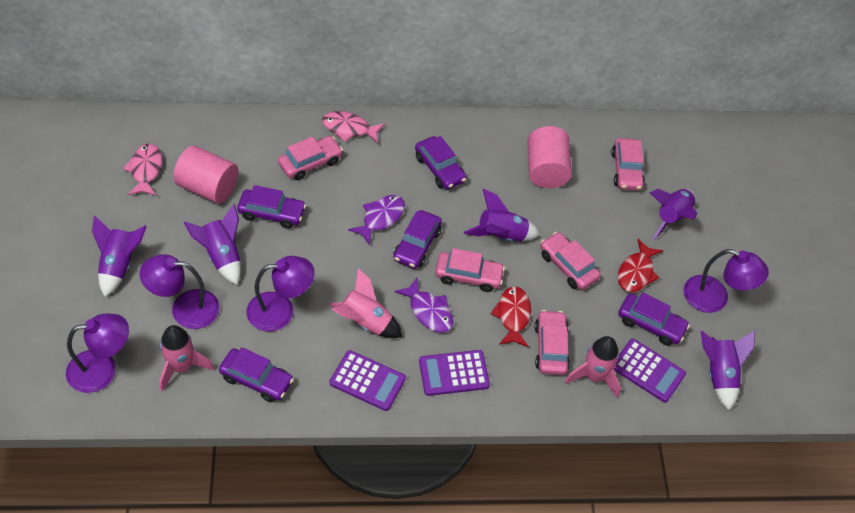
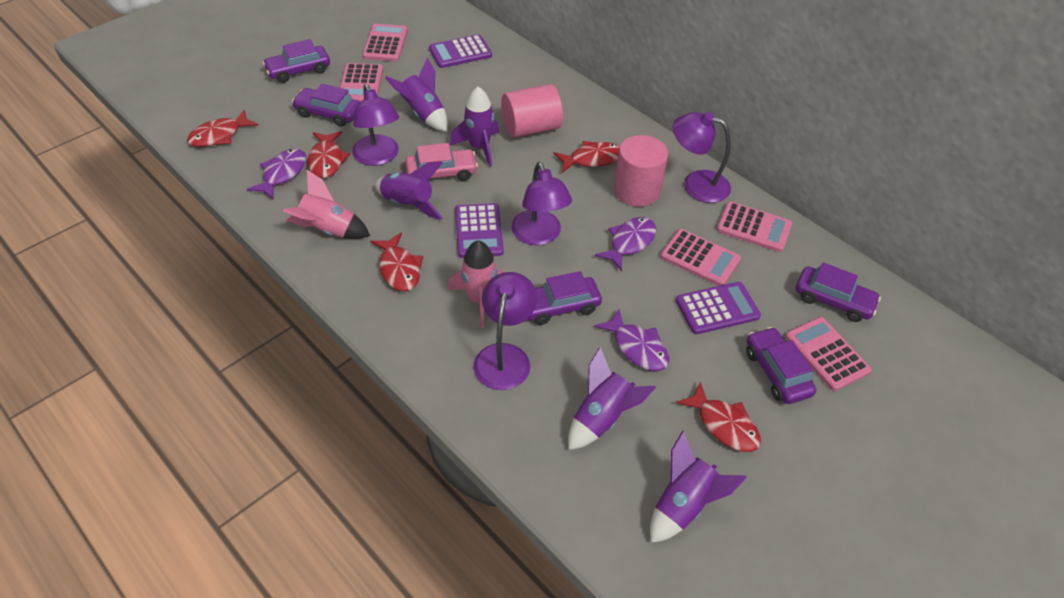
pink calculator: none = 0 -> [340,63,383,102] [362,24,408,61] [660,229,741,286] [716,201,792,252] [785,317,872,391] = 5
pink car: [278,136,343,180] [435,248,505,292] [535,310,570,375] [540,232,600,290] [611,138,645,191] = 5 -> [405,143,478,182] = 1
pink fish: [123,144,162,196] [322,111,385,144] = 2 -> none = 0
pink rocket: [159,325,214,391] [329,268,402,338] [565,336,621,398] = 3 -> [283,170,370,239] [448,240,505,328] = 2
purple fish: [348,195,405,245] [394,278,453,333] = 2 -> [247,148,306,199] [594,309,669,371] [595,217,656,271] = 3
red fish: [491,286,531,348] [618,239,663,292] = 2 -> [187,110,259,147] [308,131,350,178] [370,232,423,291] [553,141,620,172] [676,381,761,452] = 5

